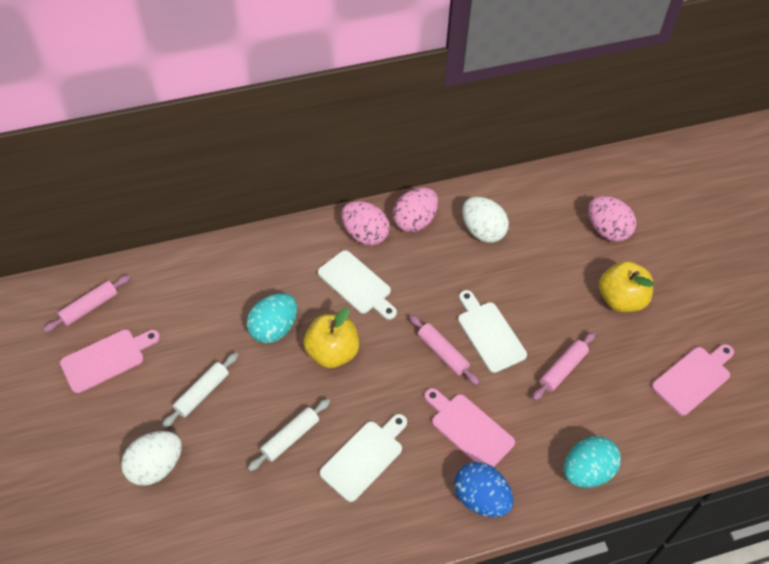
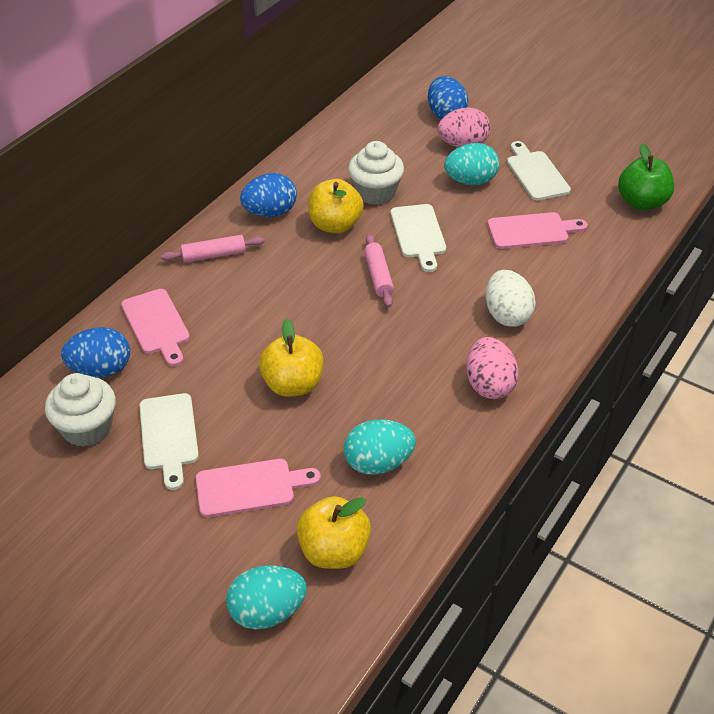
blue egg: [454,462,513,517] = 1 -> [61,327,130,377] [240,173,297,217] [428,76,468,119] = 3
green apple: none = 0 -> [618,143,674,210] = 1
pink egg: [341,201,390,246] [392,187,438,233] [588,196,636,242] = 3 -> [438,107,491,148] [466,337,519,399] = 2
pink rolling pin: [43,275,131,333] [409,315,480,385] [532,332,595,400] = 3 -> [161,235,265,262] [364,234,394,307] = 2
turquoise egg: [247,293,297,343] [563,436,621,488] = 2 -> [226,565,307,630] [344,419,416,475] [444,143,499,185] = 3
white cupcake: none = 0 -> [45,373,116,447] [348,141,404,205] = 2
white egg: [121,431,182,486] [462,197,509,243] = 2 -> [486,270,536,327] = 1
white rolling pin: [162,353,238,428] [248,399,330,471] = 2 -> none = 0
yellow apple: [303,308,359,368] [599,261,654,312] = 2 -> [259,319,324,397] [297,496,371,569] [308,179,364,234] = 3

